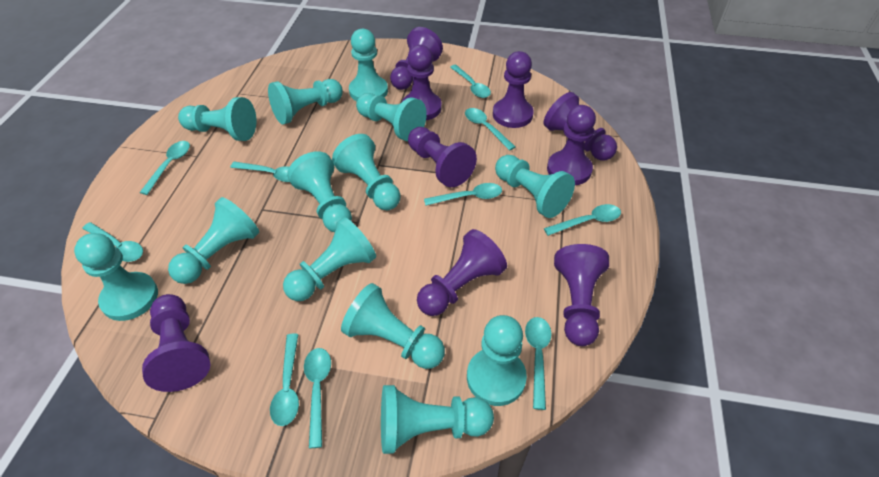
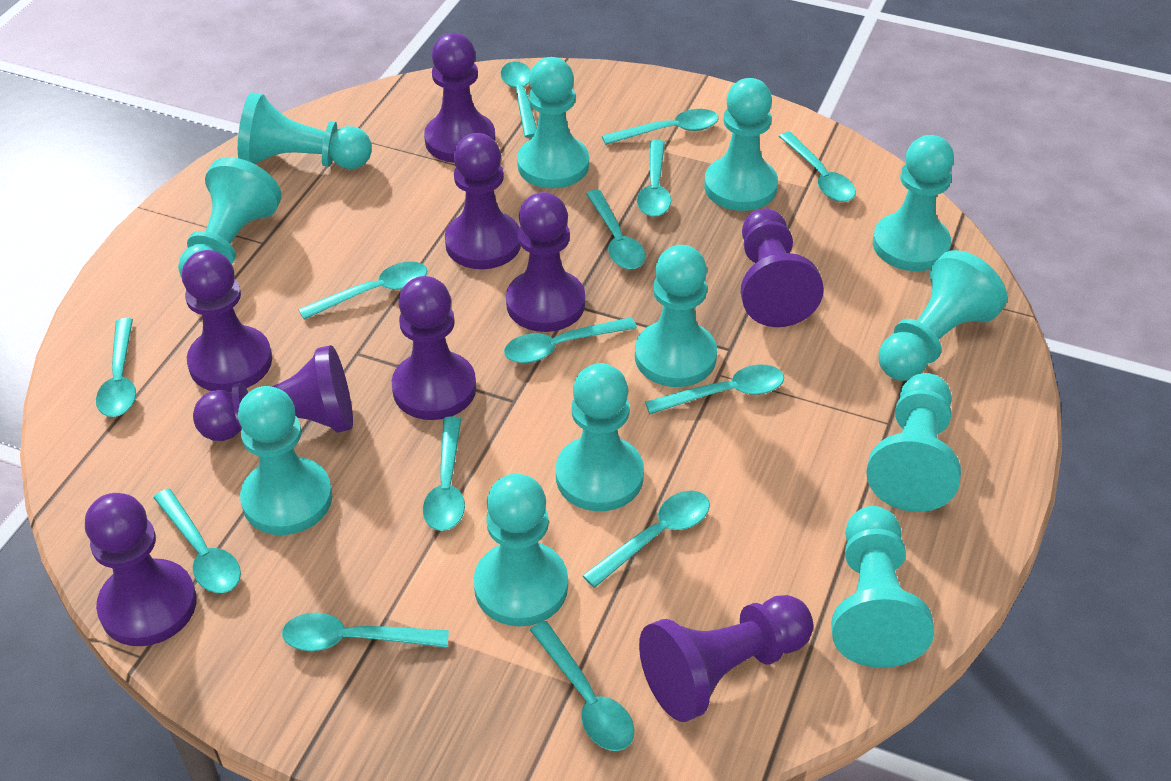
turquoise pawn: [74,233,158,321] [168,197,259,284] [178,97,257,141] [268,79,343,124] [283,217,376,301] [287,151,352,232] [332,134,401,210] [341,283,445,369] [349,29,388,101] [356,93,427,141] [381,385,494,454] [467,315,527,406] [495,155,575,218] = 13 -> [178,157,282,278] [238,92,372,169] [238,386,332,535] [473,474,568,626] [517,57,589,188] [556,363,644,511] [635,245,717,387] [704,78,778,211] [831,506,934,668] [866,373,961,512] [873,135,954,271] [879,250,1007,381] = 12
turquoise spoon: [82,222,143,262] [140,141,190,195] [230,162,290,182] [270,333,299,426] [304,348,331,448] [424,183,502,206] [450,65,491,98] [465,108,516,151] [525,317,552,410] [544,204,621,236] = 10 -> [96,318,136,417] [153,489,241,593] [282,613,449,651] [298,261,427,320] [423,416,465,531] [501,62,537,138] [504,317,637,363] [530,621,634,751] [582,491,710,588] [586,190,646,269] [602,109,719,145] [637,140,671,217] [645,364,784,414] [778,132,856,202] = 14

